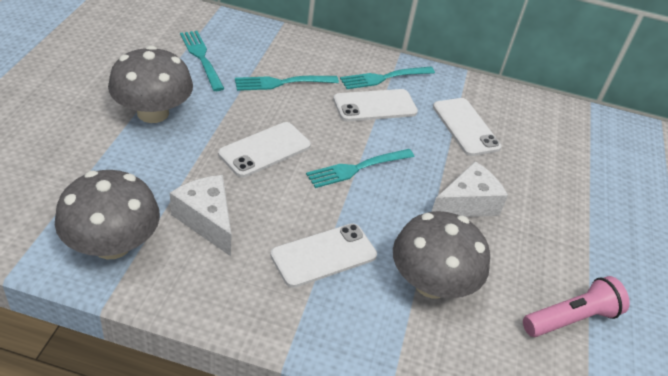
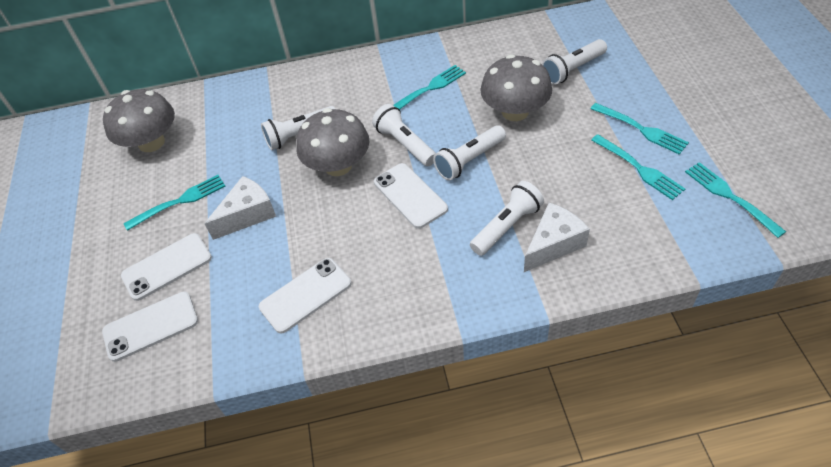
pink flashlight: [523,276,630,337] = 1 -> none = 0
turquoise fork: [180,31,225,91] [235,76,339,91] [306,149,414,188] [340,67,435,89] = 4 -> [124,175,226,231] [393,65,466,110] [591,103,689,154] [591,134,685,200] [685,162,786,238] = 5
white flashlight: none = 0 -> [261,106,335,150] [372,104,436,166] [433,125,506,181] [470,181,544,256] [542,39,607,85] = 5

